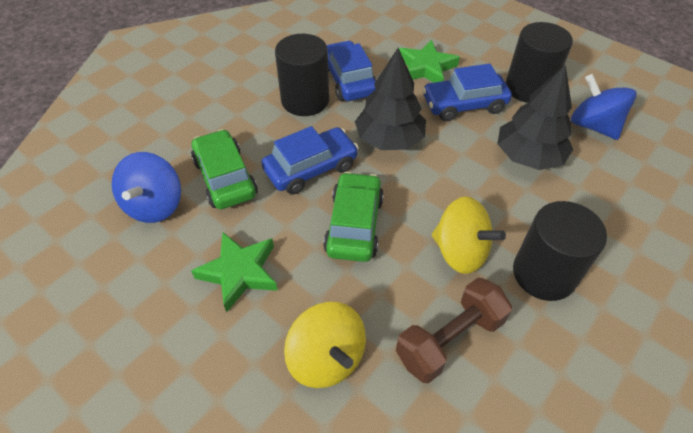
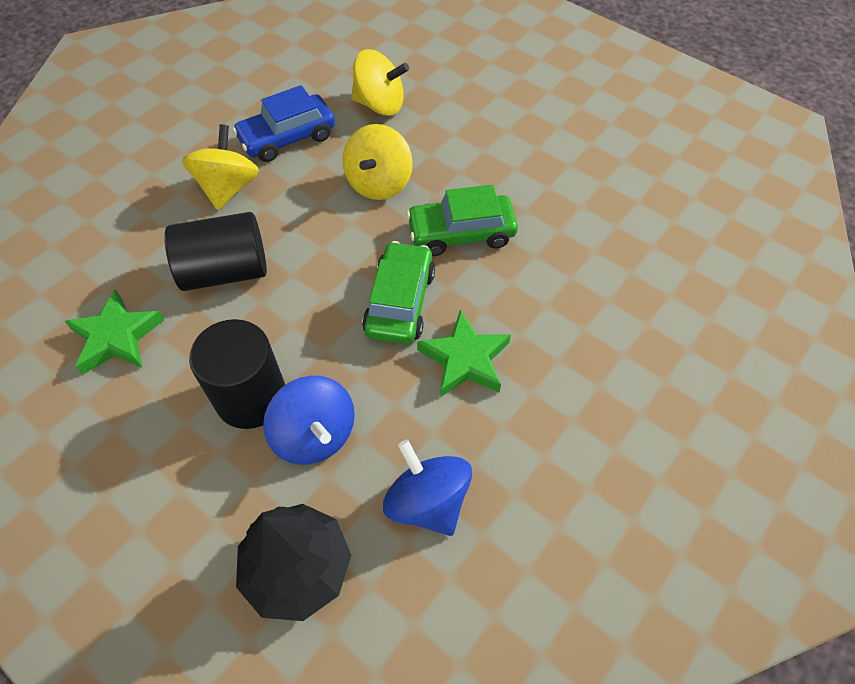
black cylinder: [275,34,329,116] [505,22,573,103] [513,201,607,301] = 3 -> [164,212,267,291] [189,319,285,429] = 2
black tree: [355,48,426,150] [497,65,573,170] = 2 -> [236,504,351,621] = 1
blue car: [261,126,359,195] [327,40,377,101] [422,64,512,121] = 3 -> [232,85,335,162] = 1
brown dumbbell: [396,278,512,383] = 1 -> none = 0
yellow spinning top: [284,302,366,388] [432,196,506,274] = 2 -> [182,124,259,210] [343,124,413,200] [351,49,409,116] = 3

